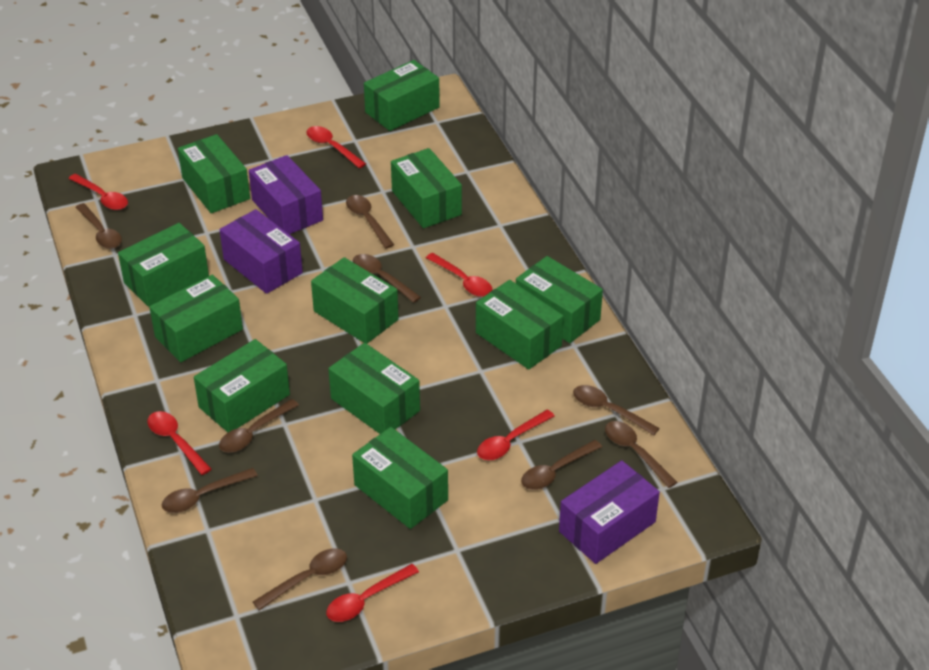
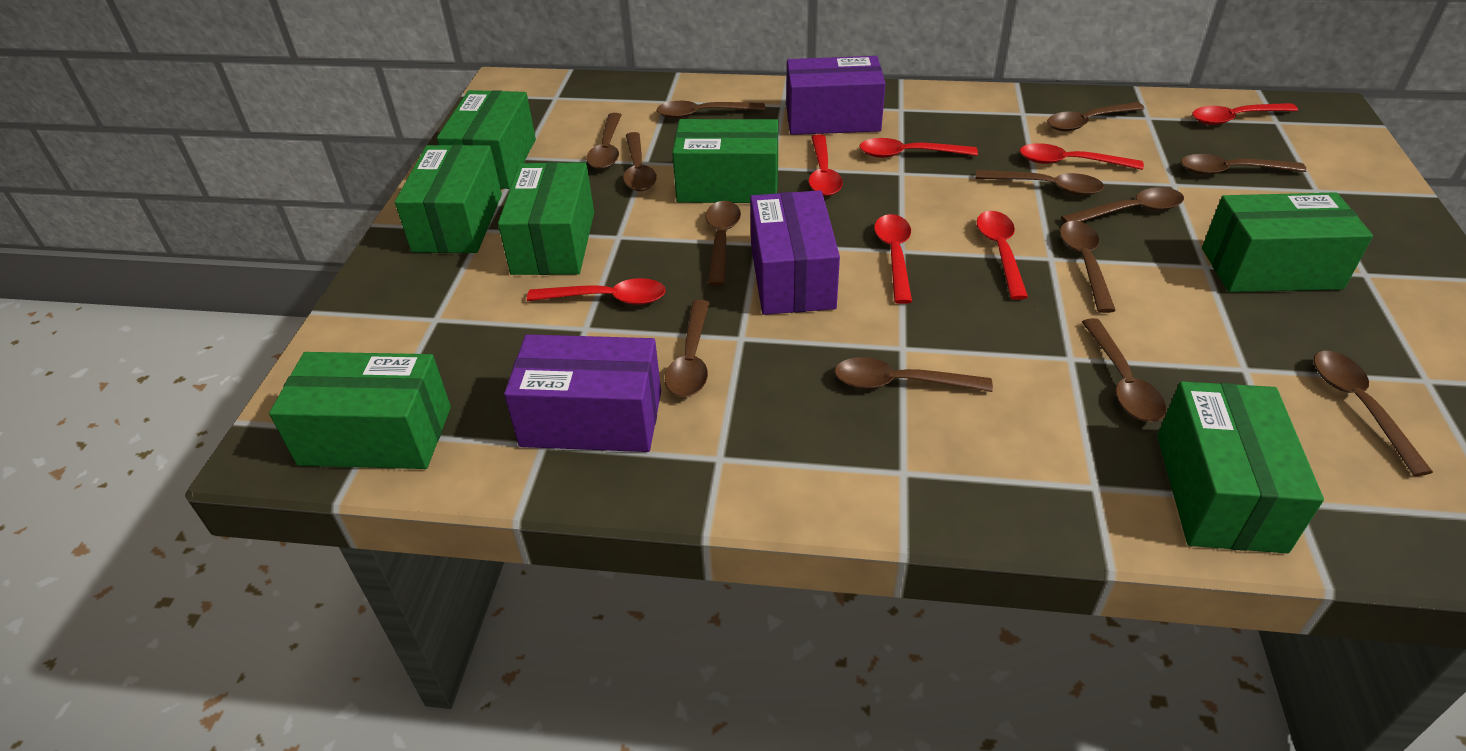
brown spoon: [75,203,122,249] [162,468,258,513] [219,399,299,453] [253,548,347,610] [346,195,394,248] [353,254,421,303] [521,440,602,490] [573,385,660,436] [605,421,677,488] = 9 -> [586,113,621,169] [623,132,657,191] [656,101,765,119] [665,300,710,397] [705,201,741,286] [834,357,993,392] [975,170,1104,195] [1047,102,1145,131] [1060,221,1116,313] [1061,187,1184,223] [1082,318,1166,422] [1181,154,1307,175] [1314,351,1433,476] = 13
green box: [118,223,209,307] [149,274,243,362] [178,134,250,213] [194,339,290,432] [311,257,399,344] [328,343,420,434] [352,427,448,529] [364,60,440,131] [391,148,462,228] [476,280,564,370] [516,256,603,343] = 11 -> [269,352,451,469] [395,145,502,253] [437,90,536,189] [498,162,594,275] [672,119,778,203] [1157,381,1324,553] [1202,192,1373,292] = 7
red spoon: [68,174,128,210] [147,411,211,475] [307,126,366,168] [326,564,419,622] [426,253,493,297] [477,410,554,460] = 6 -> [527,278,666,305] [809,134,843,196] [859,138,978,158] [874,214,912,304] [976,211,1028,300] [1020,143,1144,170] [1192,103,1298,125] = 7

